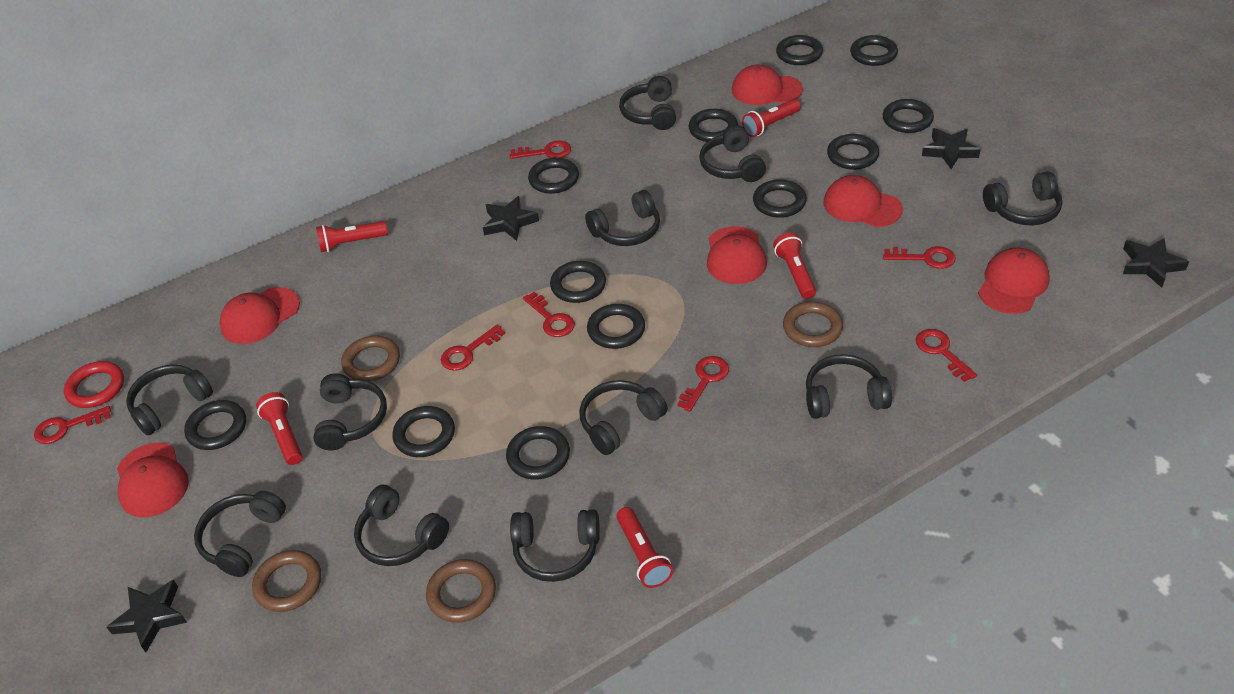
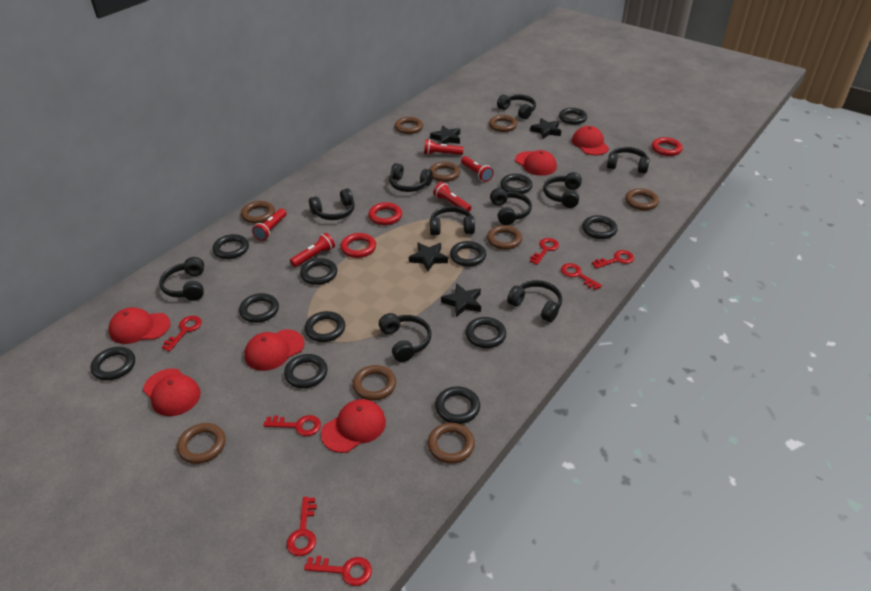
black headphones: [126,365,213,436] [194,491,286,577] [313,373,387,450] [354,485,449,566] [510,509,600,582] [579,380,668,455] [585,190,660,246] [619,76,676,130] [699,125,766,182] [806,354,892,419] [983,171,1062,225] = 11 -> [159,257,204,301] [309,188,355,220] [379,313,431,362] [389,163,433,192] [430,206,475,235] [490,188,532,225] [497,94,536,119] [507,280,562,322] [543,172,582,208] [607,147,650,174] = 10
brown ring: [252,550,321,612] [341,336,400,382] [426,559,496,623] [783,302,843,347] = 4 -> [177,423,226,464] [241,201,275,224] [352,365,396,401] [395,117,423,134] [428,423,475,464] [430,162,460,182] [487,225,522,250] [489,115,517,132] [625,188,659,210] = 9
red ring: [64,361,124,408] = 1 -> [340,233,376,258] [368,202,402,225] [652,137,682,156] = 3

